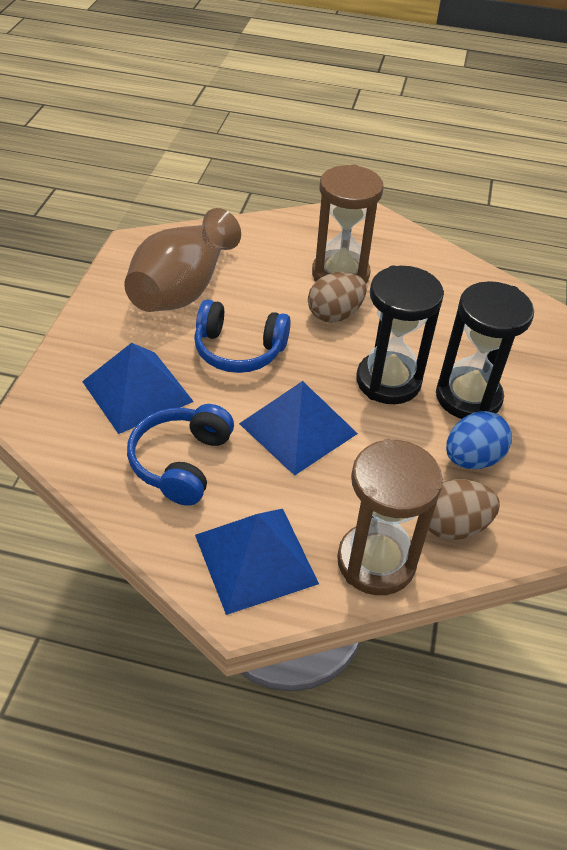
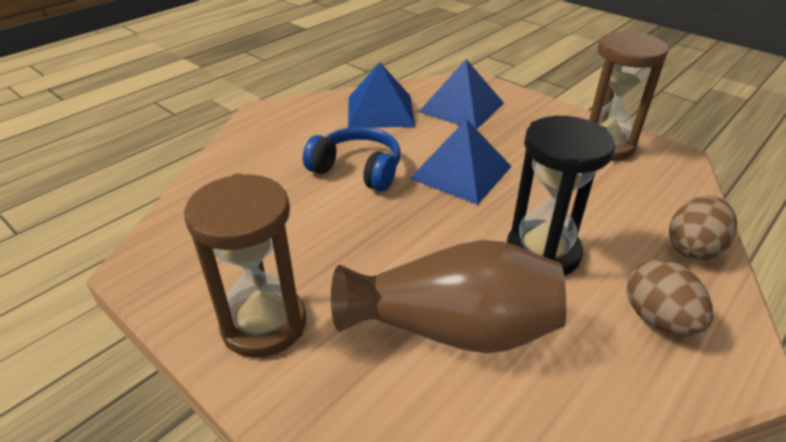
black hourglass: [356,265,444,404] [436,281,534,419] = 2 -> [507,116,615,276] = 1
blue egg: [446,411,512,469] = 1 -> none = 0
blue headphones: [127,404,234,506] [194,300,291,373] = 2 -> [303,127,401,192] = 1

